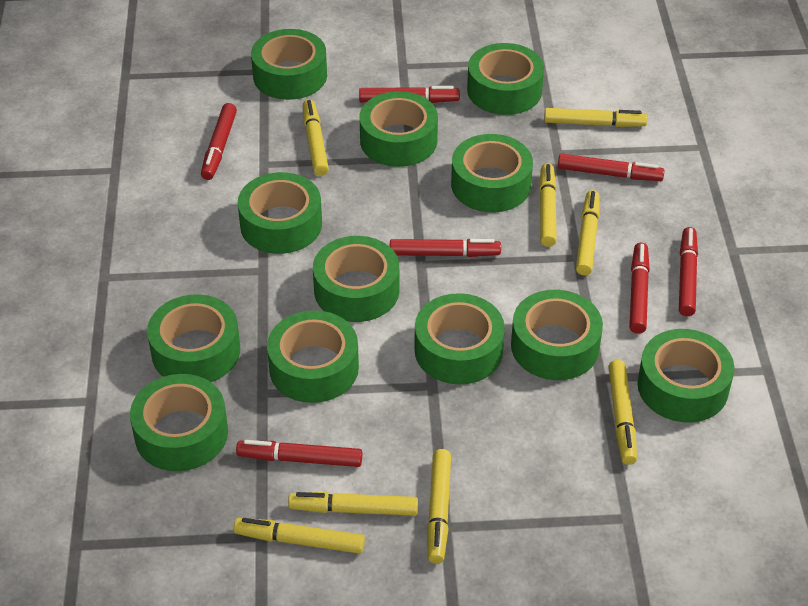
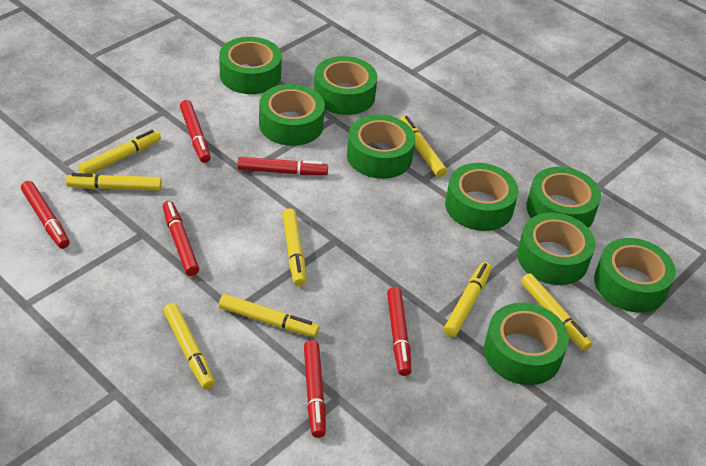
green tape: [130,374,228,471] [147,294,240,382] [238,172,322,254] [251,29,327,100] [267,310,359,403] [313,236,399,322] [359,91,438,167] [415,293,505,384] [451,134,533,212] [467,43,544,115] [511,290,603,380] [637,329,734,423] = 12 -> [219,37,282,94] [259,84,325,146] [314,56,378,115] [347,115,415,179] [445,163,519,231] [484,303,569,385] [517,213,595,285] [527,167,601,228] [594,238,676,312] = 9
red marker: [201,103,237,180] [236,440,362,467] [359,86,460,103] [390,239,501,257] [558,154,665,181] [629,243,650,334] [679,227,698,316] = 7 -> [21,181,70,249] [163,201,199,276] [180,100,211,163] [237,157,328,175] [304,340,326,438] [387,287,411,376] = 6

